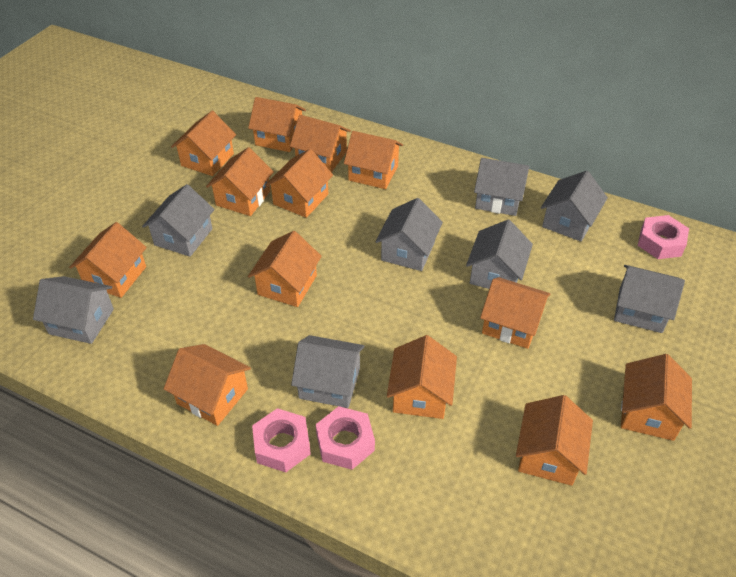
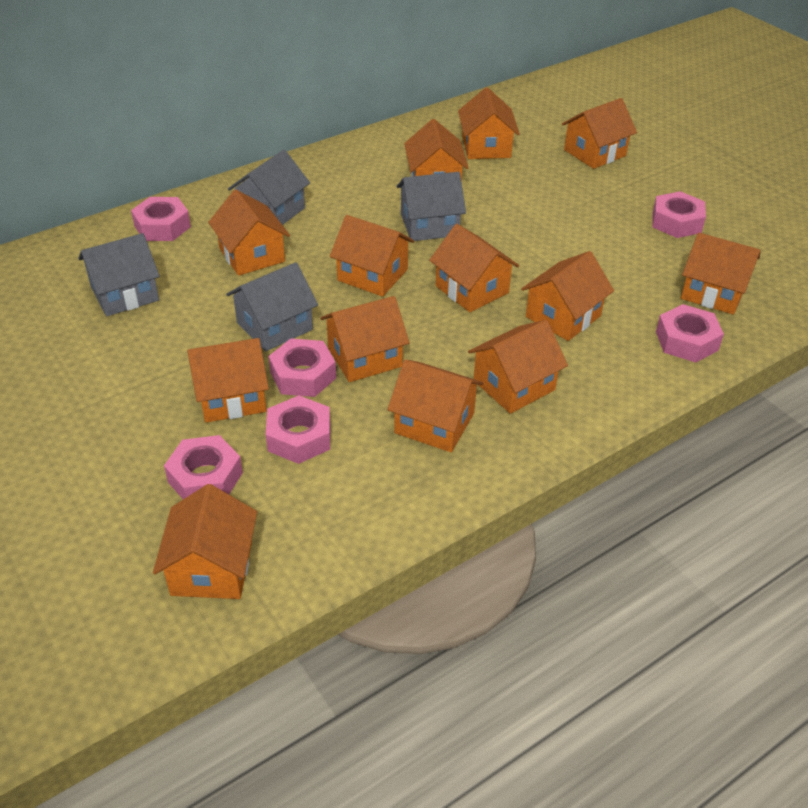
grey house: [33,276,114,344] [142,184,215,257] [291,335,365,408] [375,198,443,271] [466,220,533,289] [474,158,529,216] [541,171,608,242] [614,265,685,333] = 8 -> [78,233,160,316] [226,262,318,351] [228,150,310,225] [397,172,466,241] = 4
pink nut: [252,408,311,472] [316,406,375,470] [638,215,689,259] = 3 -> [131,197,191,241] [164,435,243,499] [266,396,330,464] [269,338,336,397] [652,191,706,238] [656,304,724,362] = 6

